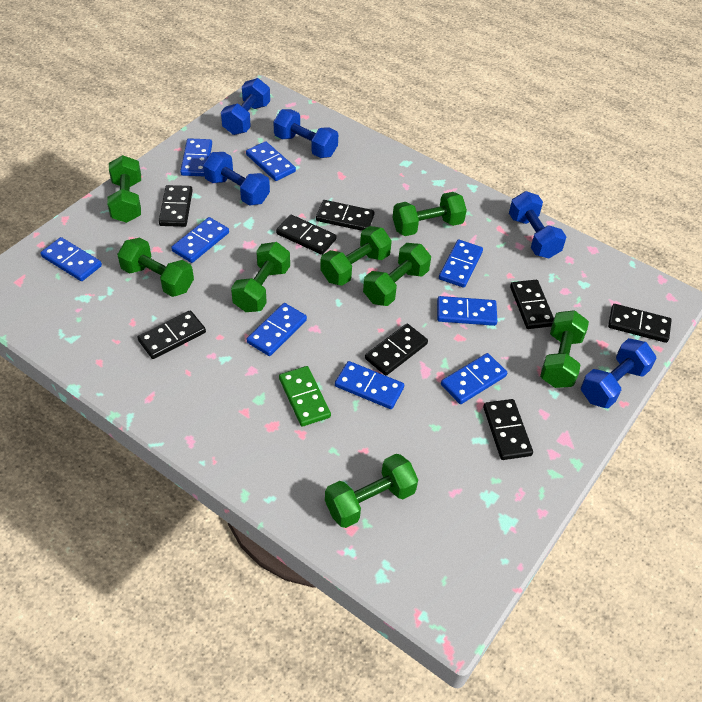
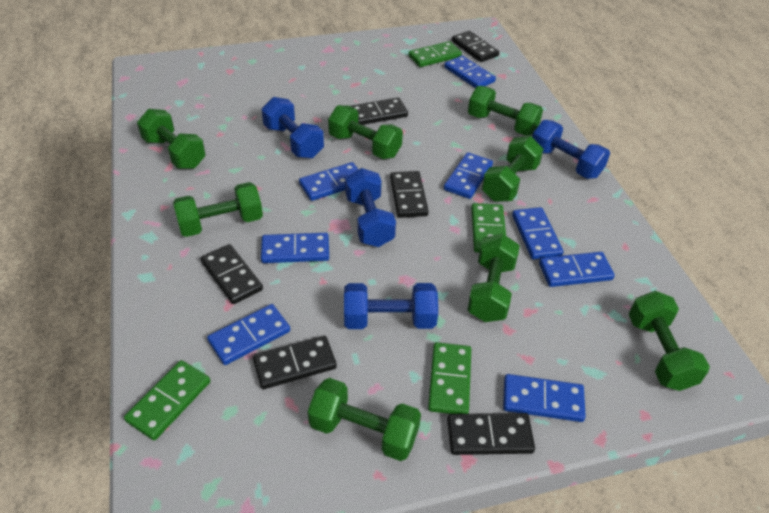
black domino: [137,311,206,359] [159,185,193,227] [276,215,336,255] [316,200,375,231] [365,324,428,376] [483,399,533,460] [510,280,554,329] [608,304,672,343] = 8 -> [200,244,263,304] [253,336,337,389] [350,97,408,125] [390,171,429,218] [447,413,535,455] [452,31,499,62] = 6
blue domino: [40,237,102,281] [171,217,229,263] [180,138,212,176] [246,141,296,181] [247,303,307,356] [335,361,404,409] [437,296,497,326] [439,239,483,288] [441,353,507,404] = 9 -> [207,304,290,365] [261,233,329,263] [299,162,359,201] [444,56,496,88] [444,152,493,199] [503,374,586,422] [512,207,563,260] [539,252,615,287] = 8
blue dumbbell: [203,152,270,206] [221,78,270,135] [273,109,338,158] [509,191,567,258] [581,338,656,408] = 5 -> [262,97,324,158] [344,283,438,329] [345,168,396,247] [532,120,610,179] = 4
green domino: [279,366,331,427] = 1 -> [124,360,210,440] [409,41,462,67] [428,342,471,414] [471,203,506,253] = 4

